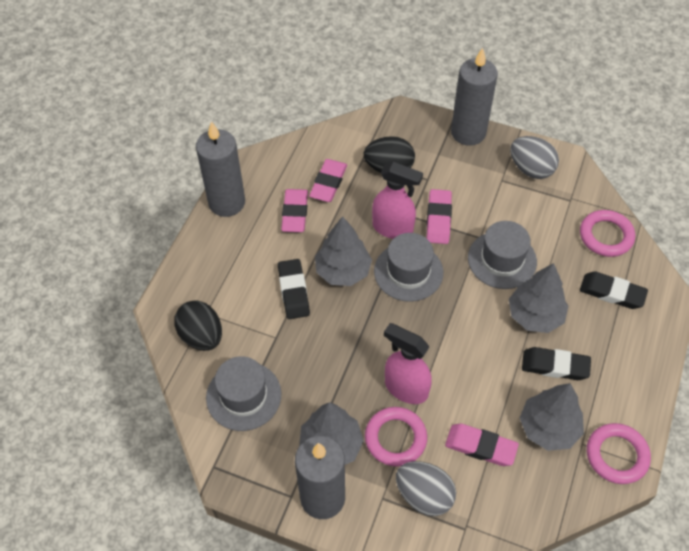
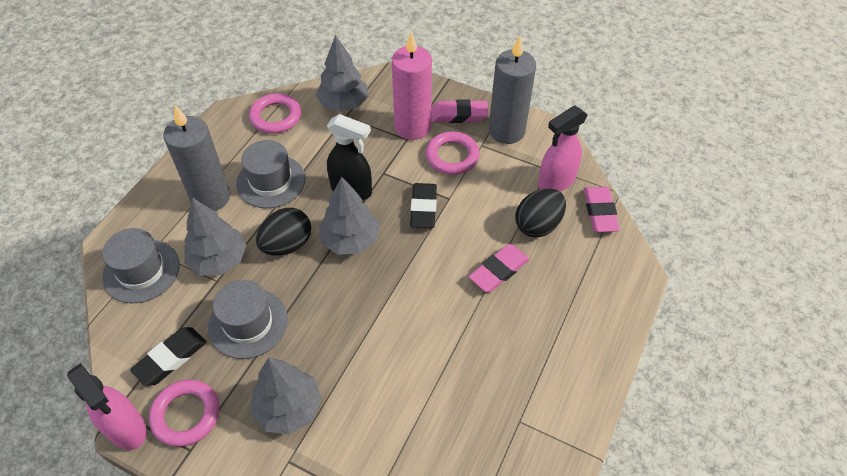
black eraser: [278,259,310,319] [522,347,591,380] [580,272,648,309] = 3 -> [130,327,207,386] [410,183,437,228] = 2
black spray bottle: none = 0 -> [327,114,372,200] = 1
grey candle: [196,121,245,217] [295,436,345,519] [451,48,498,146] = 3 -> [163,105,230,211] [489,36,536,144] = 2
grey egg: [396,461,456,516] [510,136,559,179] = 2 -> none = 0
pink candle: none = 0 -> [392,31,432,140] = 1
pink eraser: [281,189,308,232] [309,159,347,202] [427,189,452,244] [445,424,519,466] = 4 -> [431,100,488,123] [469,244,530,292] [584,187,620,232] = 3

